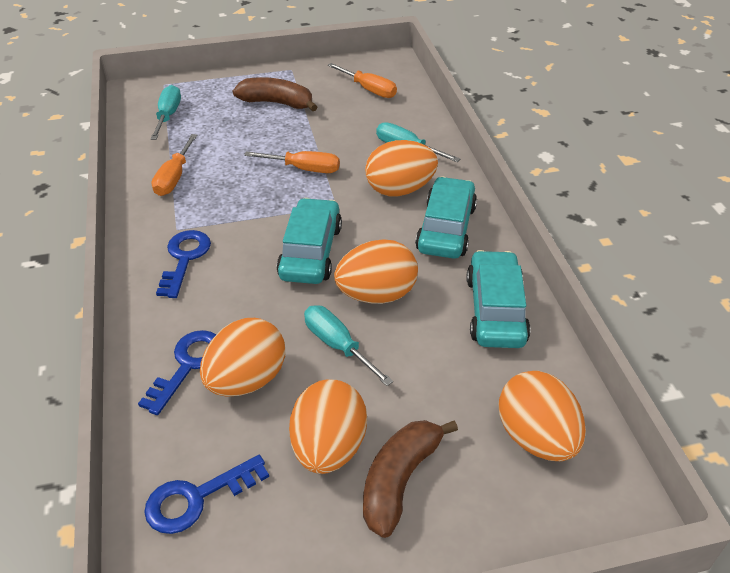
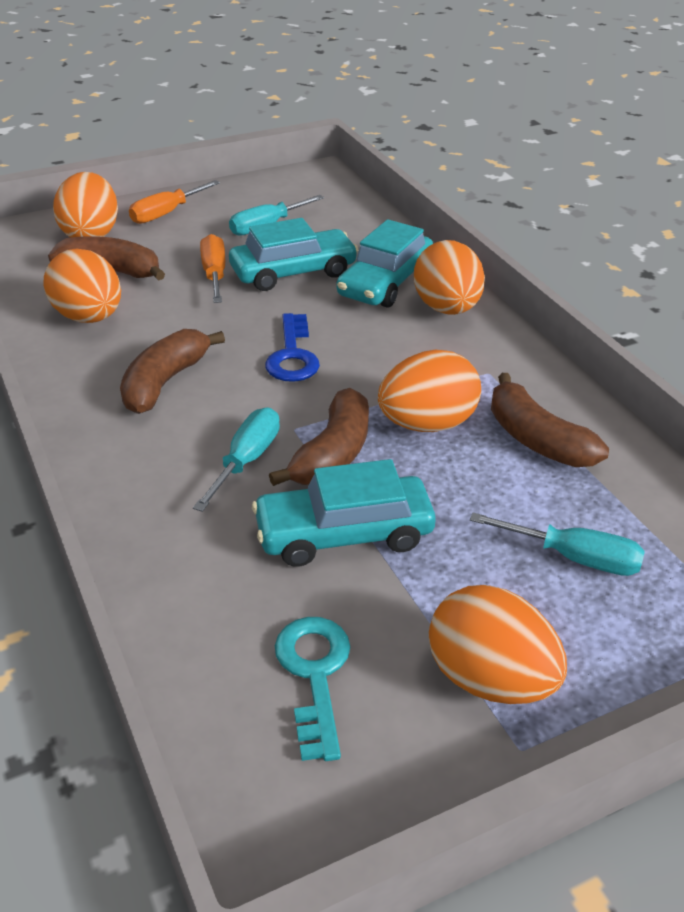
blue key: [138,330,217,415] [144,455,269,534] [156,230,211,298] = 3 -> [265,313,320,382] = 1
brown banana: [233,77,317,111] [363,420,458,538] = 2 -> [48,236,165,280] [120,329,225,414] [269,388,369,486] [491,373,609,467] = 4
orange screwdriver: [151,134,197,196] [244,151,340,173] [328,63,397,98] = 3 -> [129,180,220,224] [200,234,225,303] = 2
turquoise key: none = 0 -> [275,617,350,761] = 1

